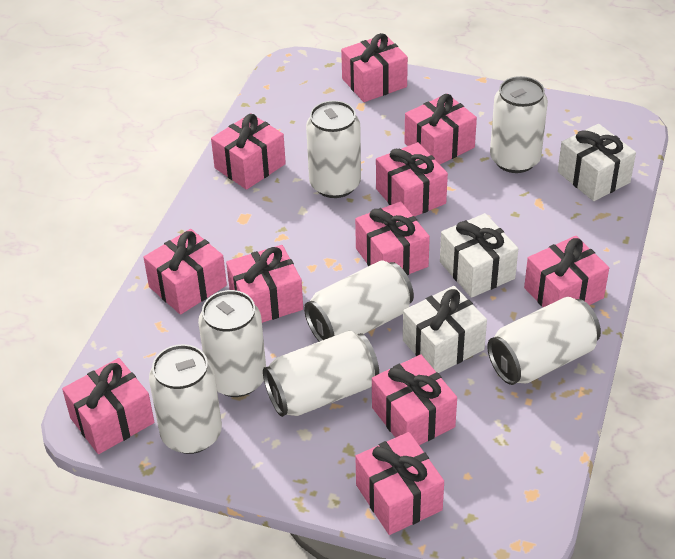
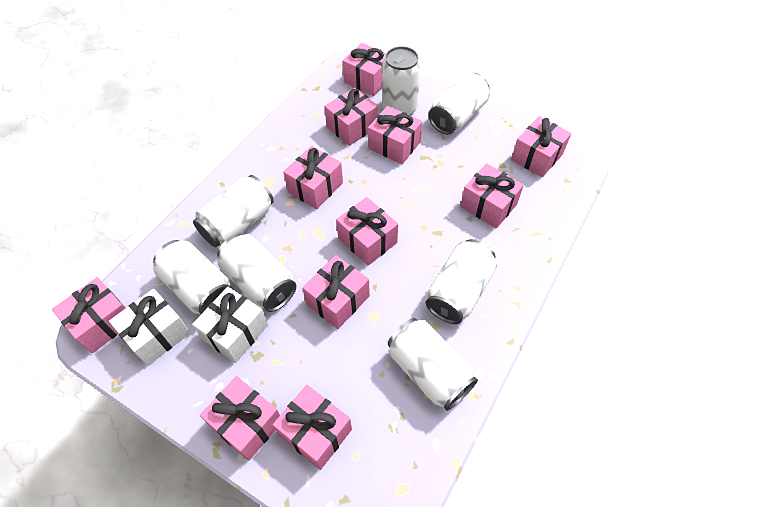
white gift: [403,286,487,373] [440,213,518,298] [558,124,636,201] = 3 -> [109,289,190,366] [192,287,268,363] = 2

